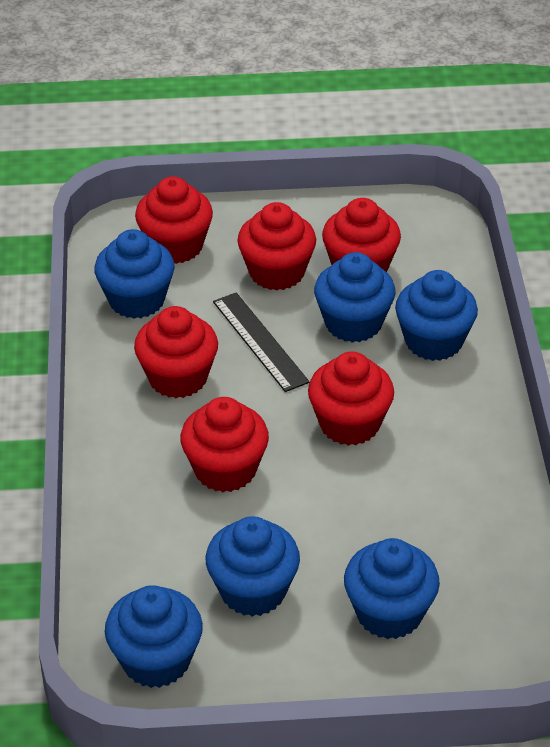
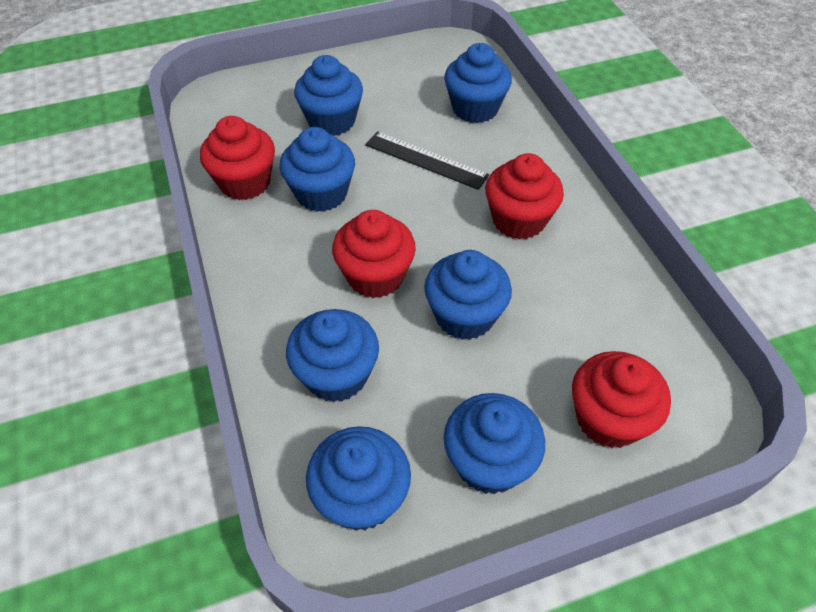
blue cupcake: [94,229,175,319] [105,585,203,688] [206,516,300,616] [314,252,396,343] [344,538,440,639] [395,270,478,361] = 6 -> [280,127,355,212] [286,309,379,402] [294,55,363,136] [306,426,411,531] [424,250,512,340] [444,43,512,123] [444,393,545,494] = 7
red cupcake: [134,306,218,398] [135,176,213,264] [180,397,269,492] [237,202,316,291] [308,351,394,446] [322,198,401,272] = 6 -> [200,116,275,200] [332,210,416,298] [485,153,564,240] [572,351,671,448] = 4

